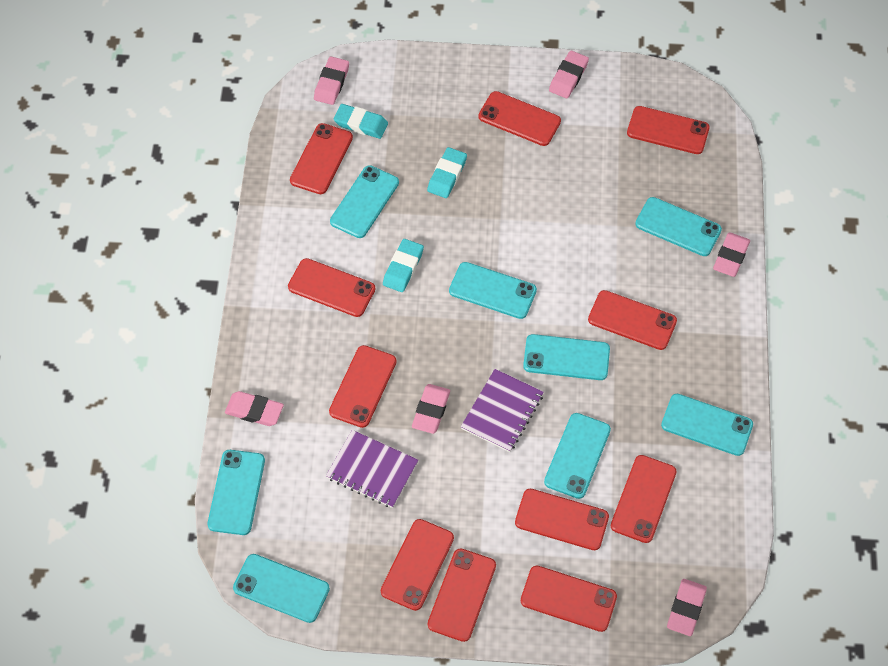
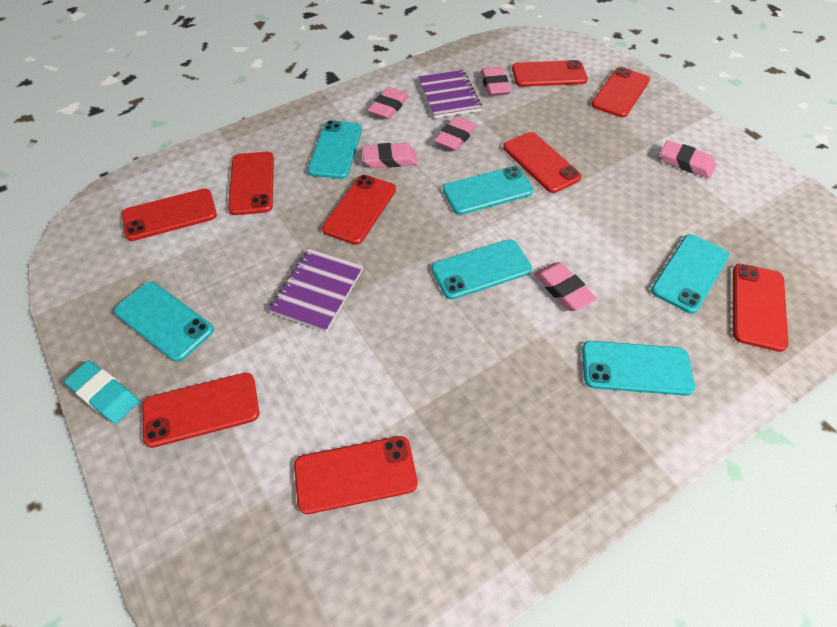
red phone: [288,258,375,317] [290,123,353,194] [329,345,397,428] [381,519,454,611] [428,548,496,642] [478,91,561,146] [515,489,609,550] [521,565,617,632] [588,290,677,350] [611,455,677,543] [627,106,710,154] = 11 -> [122,189,217,241] [142,373,259,448] [228,152,274,215] [294,436,417,514] [322,175,396,245] [503,132,582,193] [512,60,588,87] [591,67,650,118] [733,264,788,352] = 9
turquoise eraser: [334,104,388,139] [383,239,424,292] [427,147,467,198] = 3 -> [64,361,139,424] = 1
turquoise phone: [208,450,265,535] [233,554,330,623] [330,165,399,238] [449,262,537,319] [523,334,610,380] [544,413,611,499] [635,197,722,256] [661,394,753,456] = 8 -> [114,282,214,362] [308,120,362,179] [431,239,532,300] [443,166,533,215] [582,341,695,396] [651,234,729,314] = 6

